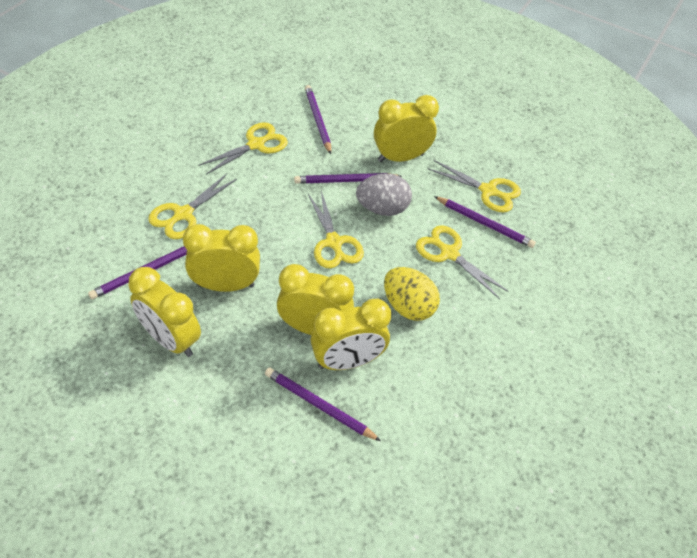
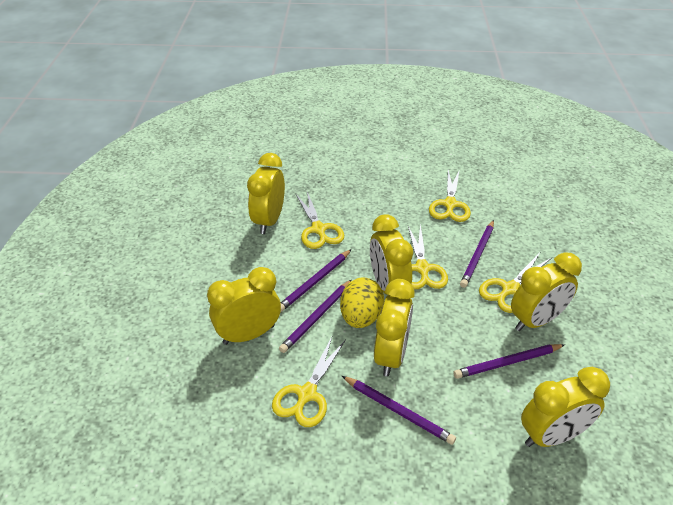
grey egg: [356,173,412,216] = 1 -> none = 0
yellow clock: [128,267,201,357] [183,224,260,292] [277,264,354,335] [311,299,391,370] [374,95,439,162] = 5 -> [207,267,281,345] [247,153,285,234] [370,214,413,295] [374,279,415,376] [511,253,582,331] [521,367,610,447] = 6

